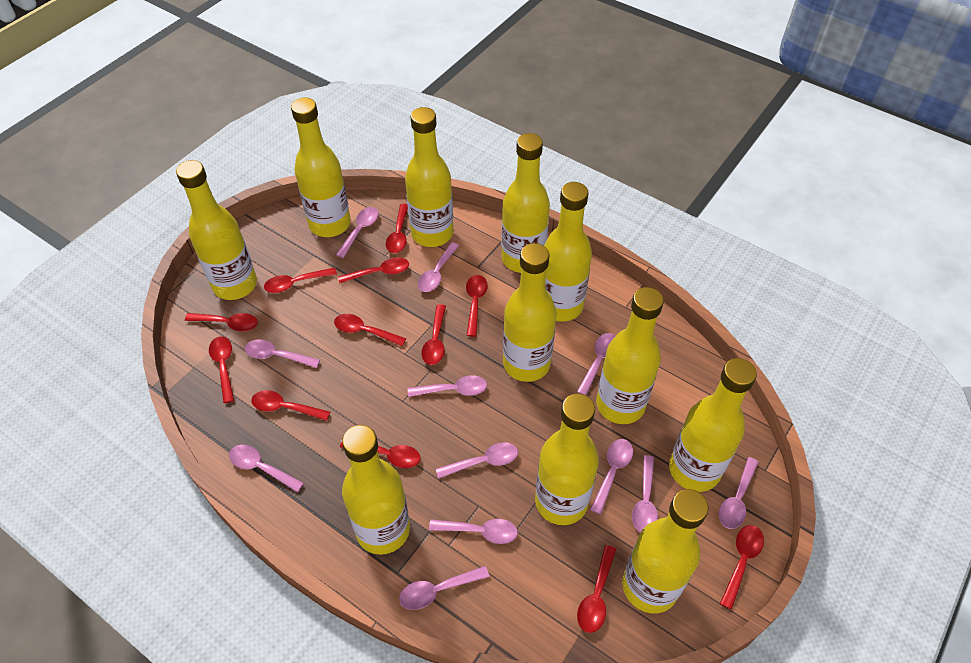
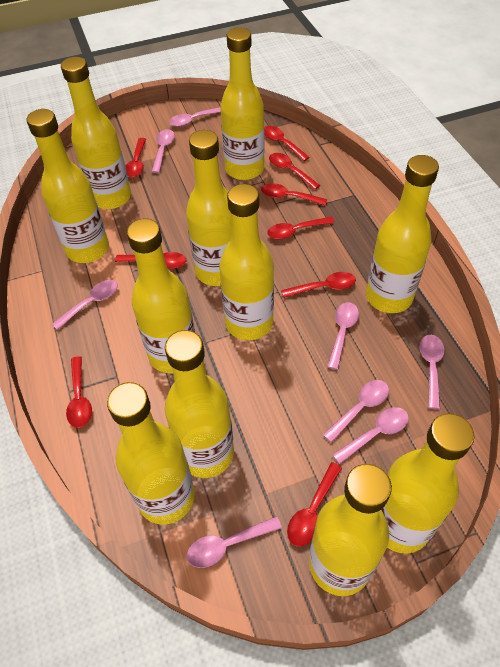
pink spoon: [229,445,304,492] [245,339,320,368] [336,207,379,258] [399,566,489,610] [408,375,487,397] [418,242,459,292] [429,519,518,544] [436,442,518,479] [577,333,615,396] [590,439,633,514] [632,455,658,533] [719,457,759,529] = 12 -> [52,280,118,330] [152,129,175,173] [169,107,221,127] [187,516,282,568] [323,380,389,443] [327,302,359,370] [333,407,409,464] [420,335,444,409] = 8
red spoon: [185,313,258,332] [209,336,234,403] [251,390,330,421] [264,268,337,293] [334,314,406,346] [338,257,409,283] [340,441,421,468] [386,204,408,253] [421,304,446,365] [466,275,488,337] [577,545,616,633] [720,525,764,610] = 12 -> [66,356,92,428] [115,252,186,269] [125,138,146,177] [261,183,327,205] [264,126,310,161] [267,217,335,239] [269,153,320,190] [281,272,356,298] [287,462,342,547] = 9

